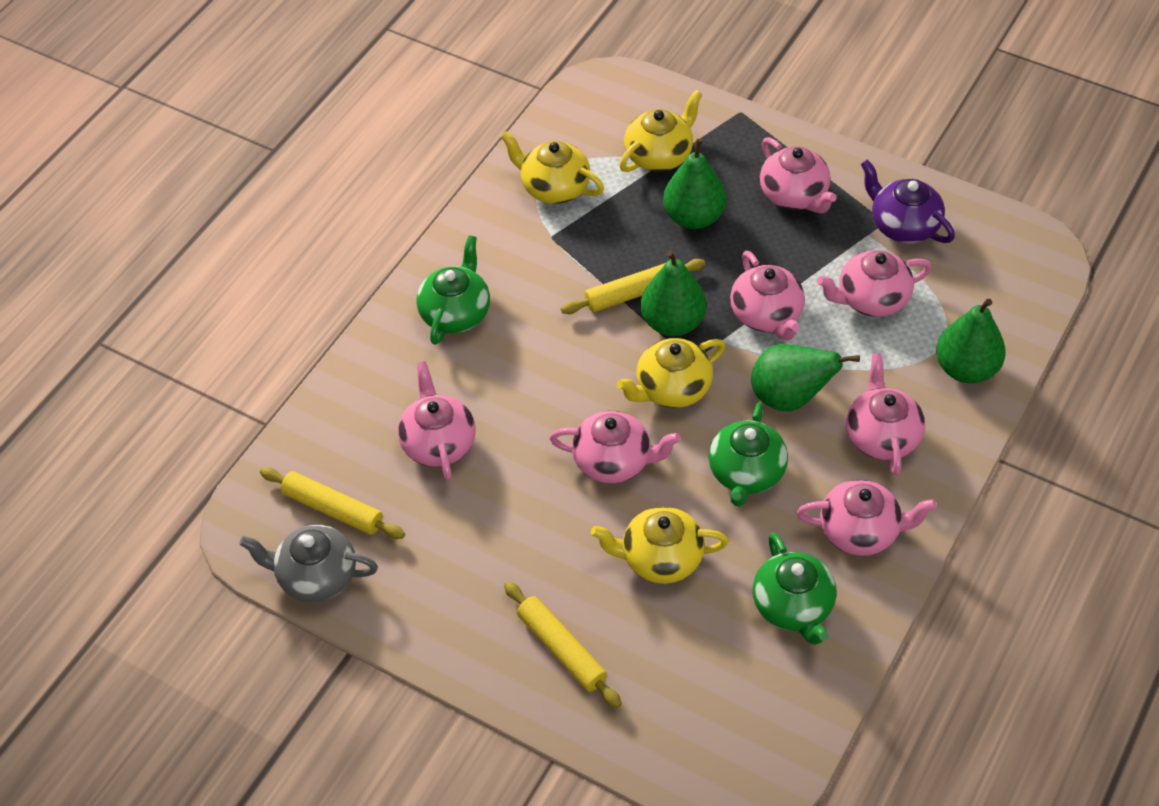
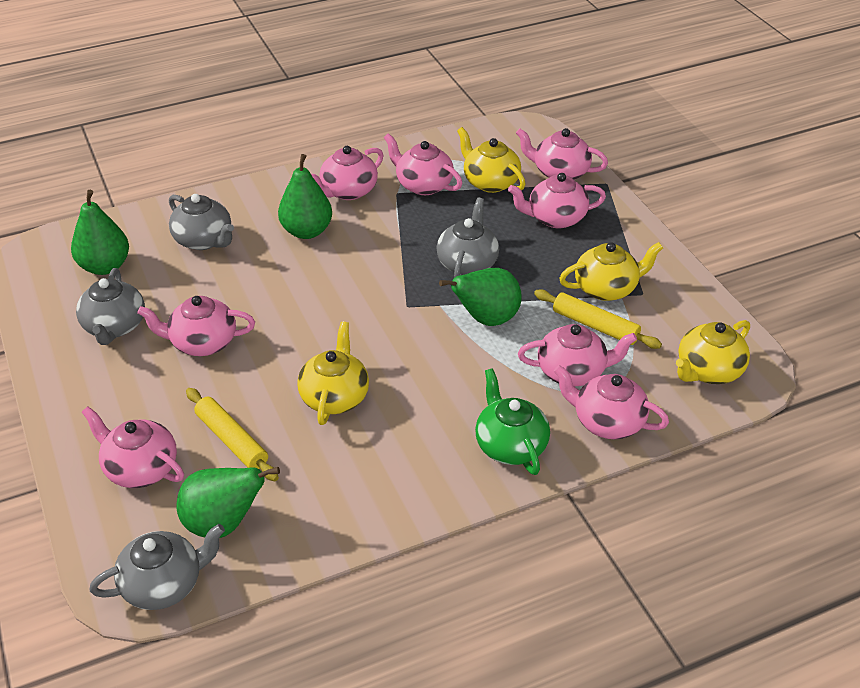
green teapot: [417,235,490,345] [708,402,788,507] [753,532,837,645] = 3 -> [475,368,550,475] = 1
grey teapot: [239,525,378,602] = 1 -> [76,268,145,345] [89,524,225,610] [169,194,234,250] [437,198,499,278] = 4
pink teapot: [398,361,476,481] [549,411,681,483] [730,251,805,341] [760,137,837,213] [797,480,937,556] [817,250,932,317] [846,353,925,475] = 7 -> [82,406,184,488] [137,296,255,356] [311,146,384,200] [384,133,462,195] [508,173,606,228] [516,128,608,180] [518,324,637,386] [554,365,669,439] = 8
purple teapot: [861,159,955,243] = 1 -> none = 0
yellow rolling pin: [260,467,405,539] [504,581,622,708] [561,259,705,314] = 3 -> [186,388,279,481] [534,289,662,349] = 2

